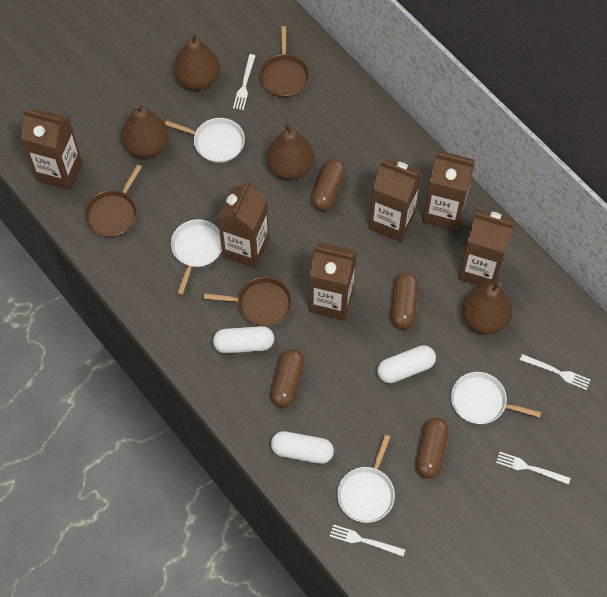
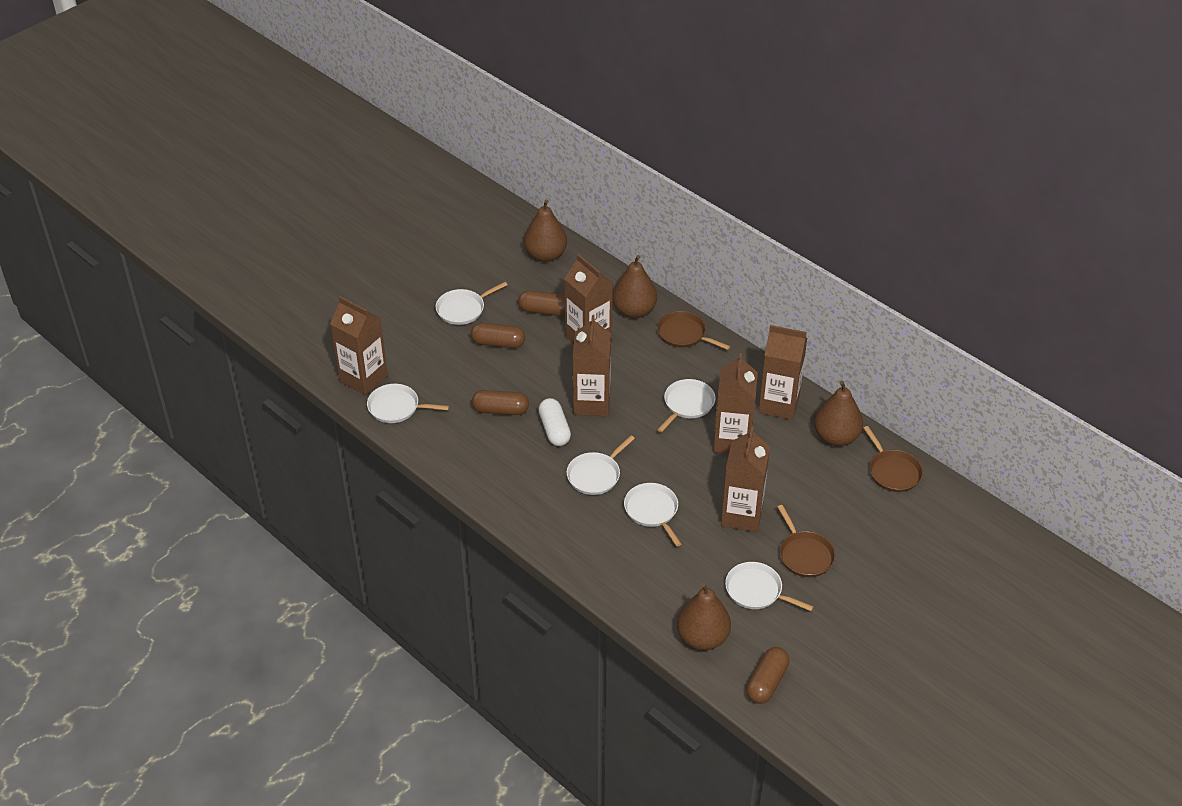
white capsule: [213,326,274,353] [271,431,334,464] [377,345,436,383] = 3 -> [538,398,571,446] = 1
white fork: [233,54,256,110] [330,524,405,557] [496,452,571,485] [520,354,590,390] = 4 -> none = 0
white pan: [165,118,245,163] [171,219,222,295] [337,435,395,523] [451,372,541,424] = 4 -> [367,384,449,423] [435,282,508,325] [567,435,635,495] [624,483,681,547] [657,379,716,432] [725,562,814,611] = 6

